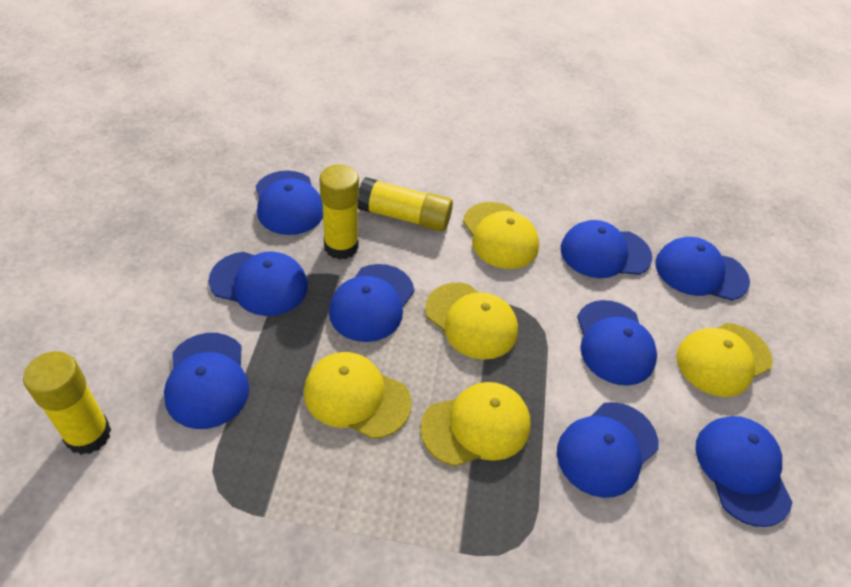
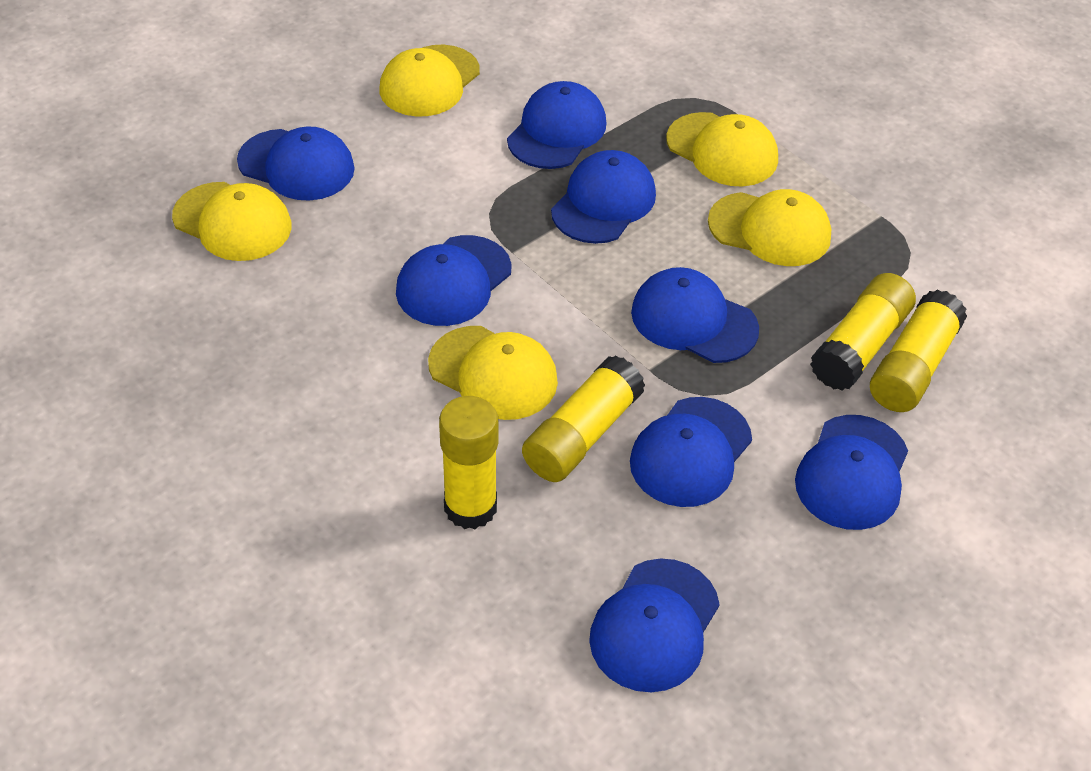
blue cap: [164,333,250,429] [209,252,308,316] [256,170,323,235] [329,264,414,342] [557,402,659,498] [561,220,652,278] [577,300,657,386] [655,237,750,301] [695,416,793,527] = 9 -> [237,126,355,200] [396,235,512,326] [507,81,606,169] [551,150,656,244] [589,558,720,692] [630,397,752,507] [631,267,759,363] [795,415,908,530] = 8
yellow glue stick: [23,351,111,455] [319,164,359,260] [358,177,453,232] = 3 -> [439,396,498,529] [522,355,645,482] [810,273,916,391] [870,290,967,412] = 4

